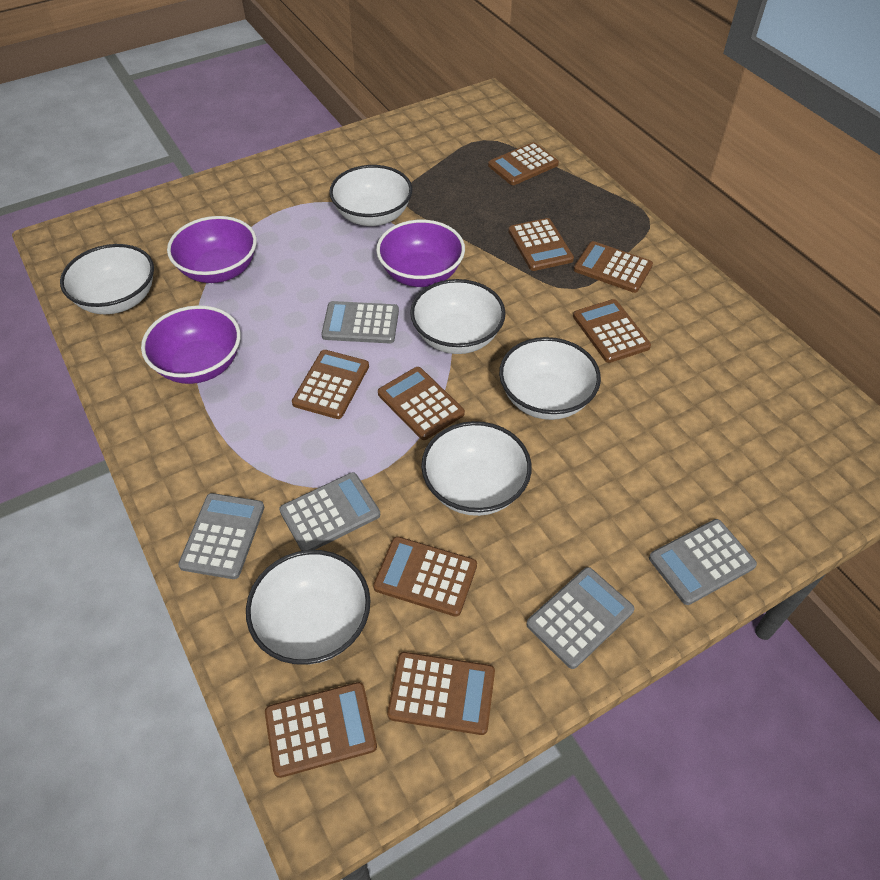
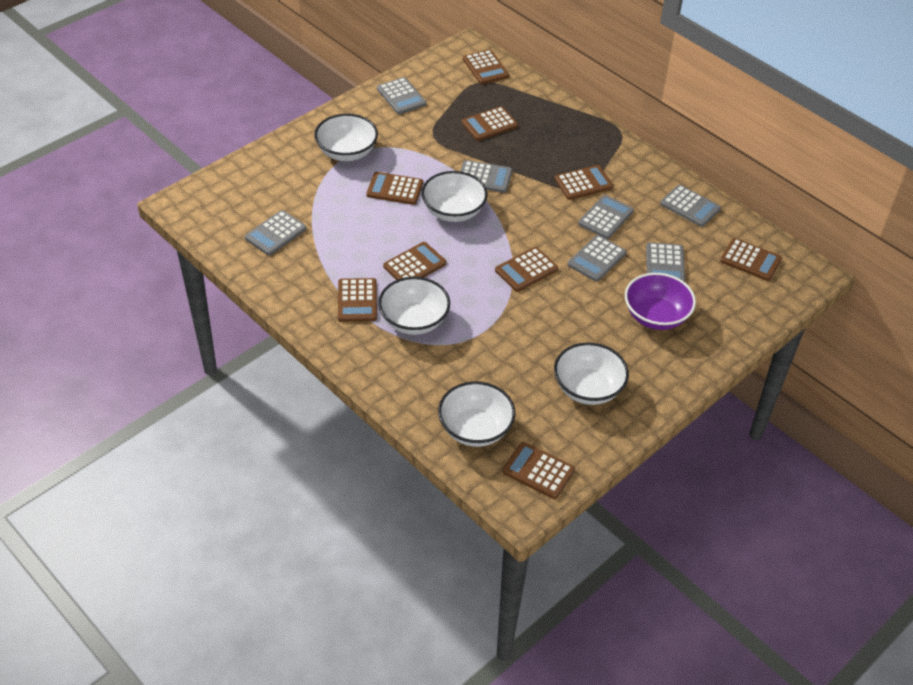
grey calculator: [178,493,264,579] [279,472,380,551] [321,301,399,344] [526,567,634,669] [649,519,757,605] = 5 -> [245,210,306,255] [377,77,426,114] [461,160,512,193] [568,235,626,282] [578,195,634,239] [646,242,685,282] [660,185,721,227] = 7
purple bowl: [141,305,241,384] [167,216,257,283] [376,220,465,287] = 3 -> [625,273,696,330] = 1
white bowl: [60,244,154,314] [246,550,371,665] [329,165,412,226] [410,279,506,354] [421,421,532,516] [499,337,601,420] = 6 -> [314,114,378,161] [378,277,450,335] [421,171,487,222] [438,381,515,447] [554,342,629,405] = 5

